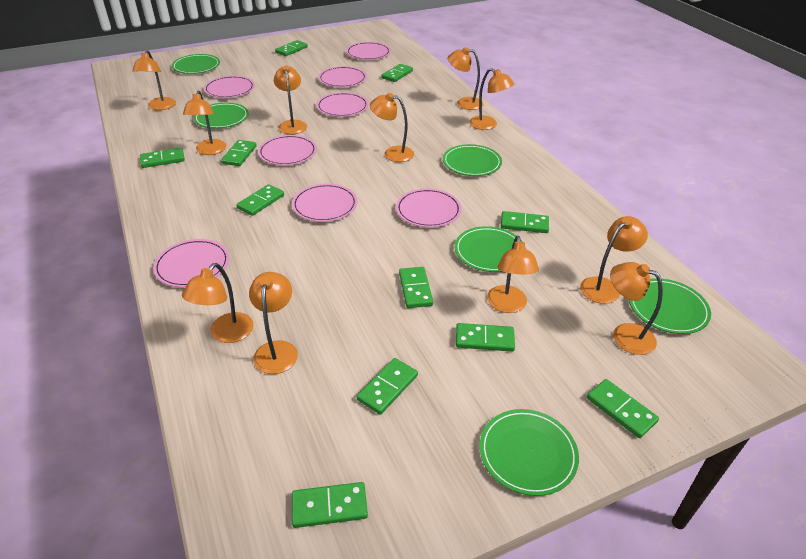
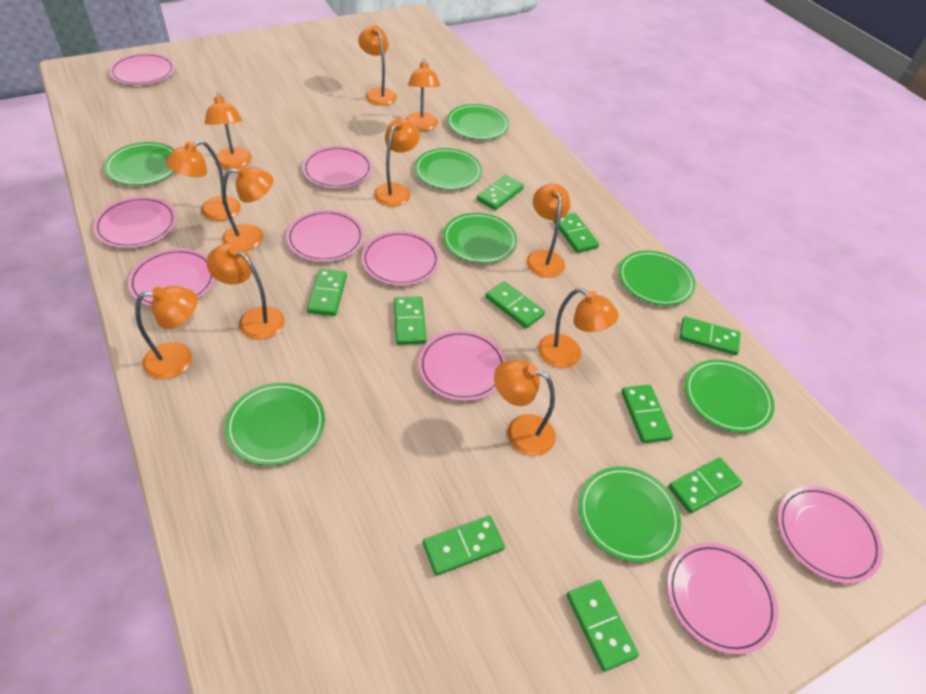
green domino: [140,148,185,168] [221,140,257,166] [236,184,284,216] [275,40,308,56] [292,482,368,528] [357,358,418,415] [381,64,413,82] [399,267,433,308] [456,323,515,352] [501,211,549,233] [587,379,659,438] = 11 -> [307,269,347,316] [394,296,427,345] [423,516,505,576] [477,175,524,210] [485,281,545,328] [553,213,599,253] [567,580,639,672] [621,385,673,443] [668,457,742,514] [680,317,741,355] = 10
green plate: [172,54,220,74] [193,102,249,129] [443,144,502,176] [454,226,526,272] [480,409,579,496] [629,278,711,334] = 6 -> [104,142,175,185] [225,383,325,465] [414,148,482,190] [443,213,517,264] [447,104,509,140] [579,467,681,562] [619,251,696,306] [685,359,775,433] = 8
pink plate: [153,239,229,287] [204,76,255,98] [258,135,317,165] [292,184,357,222] [316,92,368,117] [318,66,367,87] [346,42,391,60] [396,188,462,228] = 8 -> [93,196,177,248] [109,53,175,85] [128,249,215,307] [286,210,364,262] [302,146,372,189] [361,231,440,286] [418,330,506,401] [667,543,778,655] [777,486,883,584] = 9

